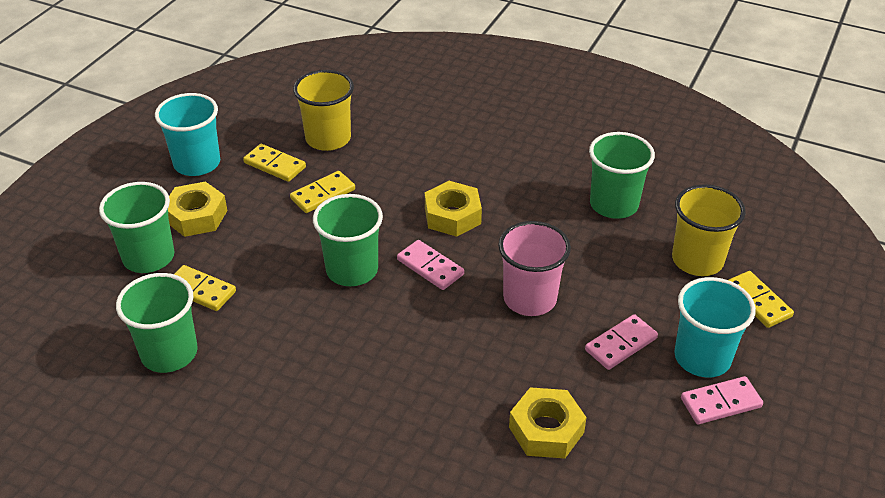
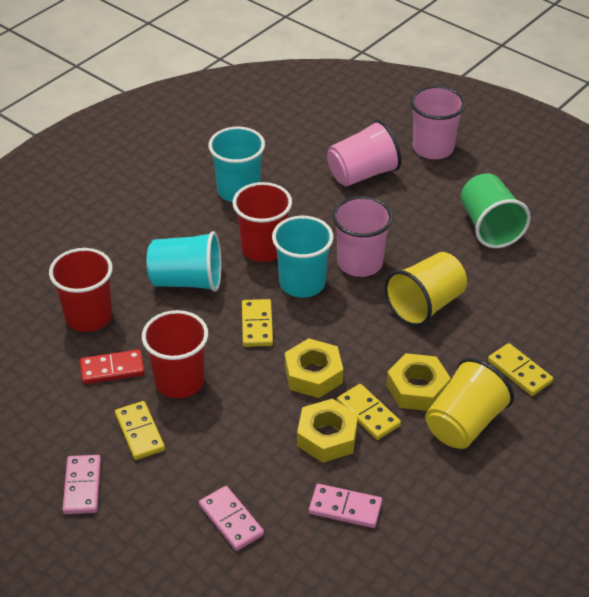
green cup: [99,182,175,273] [116,273,198,373] [313,194,383,286] [589,132,655,219] = 4 -> [461,173,531,248] = 1
pink cup: [498,221,571,316] = 1 -> [327,120,401,187] [332,196,393,277] [411,86,465,159] = 3
red cup: none = 0 -> [49,248,113,332] [142,310,208,398] [232,182,292,262] = 3
red domino: none = 0 -> [80,349,145,384] = 1
turquoise cup: [155,93,220,176] [674,277,756,377] = 2 -> [147,231,221,292] [208,126,265,202] [272,216,333,298] = 3

